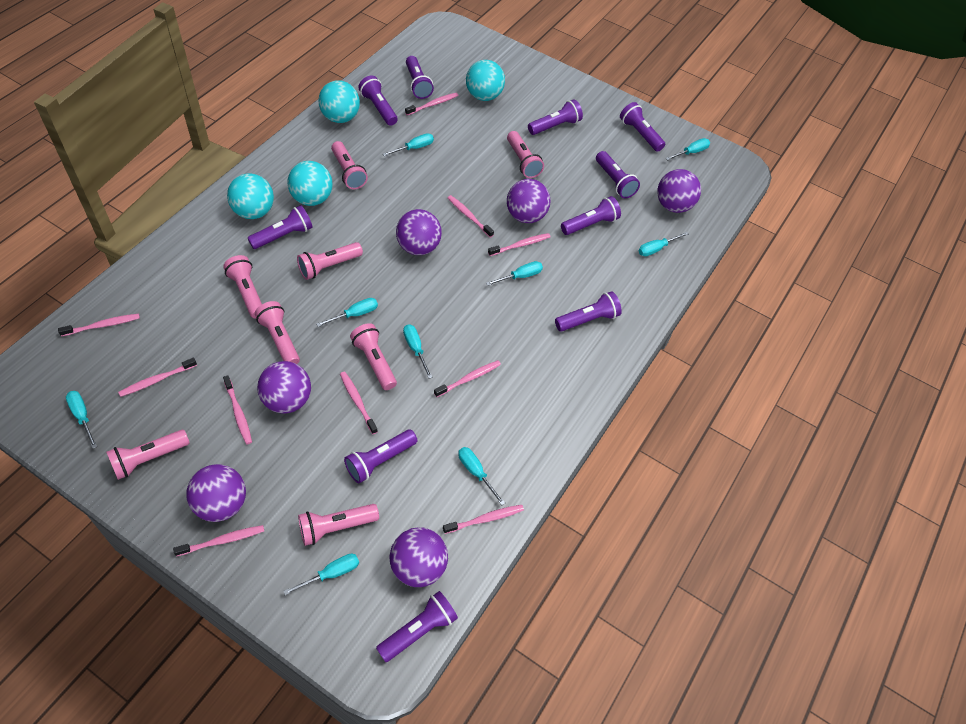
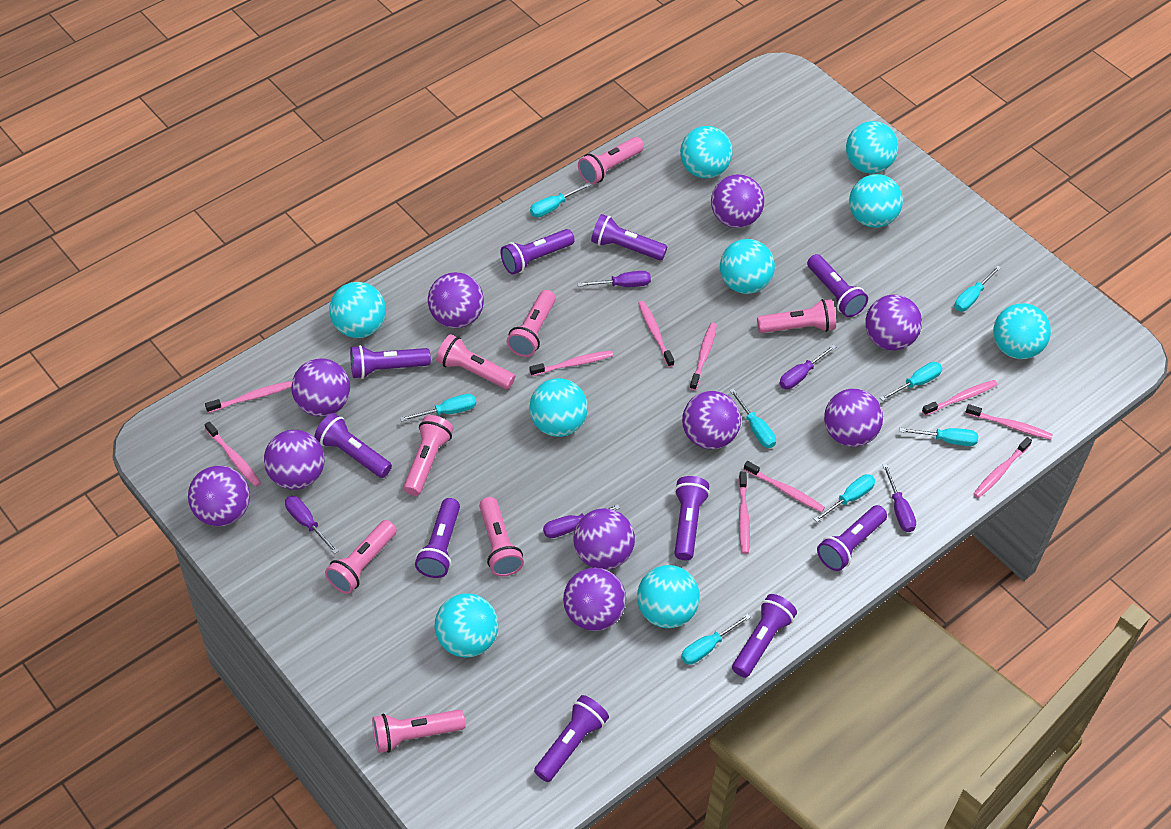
purple ball: [187,464,246,522] [257,361,311,413] [390,527,448,587] [396,209,442,255] [507,179,550,223] [657,169,701,213] = 6 -> [188,465,250,526] [264,430,325,490] [291,358,350,417] [428,272,484,328] [563,568,626,631] [573,508,635,570] [682,391,741,449] [711,174,764,228] [824,389,883,447] [865,295,922,351] = 10
purple screwdriver: none = 0 -> [285,496,338,554] [543,504,620,538] [577,271,651,287] [779,345,836,389] [883,464,916,532] = 5
turquoise ball: [227,173,274,219] [287,161,332,206] [318,81,360,123] [466,60,505,101] = 4 -> [329,282,386,338] [435,593,498,658] [529,378,588,437] [637,565,700,628] [680,126,732,178] [720,239,775,294] [846,121,898,174] [849,174,903,228] [993,303,1051,359] = 9
turquoise screwdriver: [66,391,97,448] [283,554,359,595] [316,298,378,327] [383,133,434,156] [403,324,433,379] [458,447,505,505] [486,261,543,286] [639,232,689,256] [665,138,710,161] = 9 -> [400,394,476,422] [530,183,591,217] [681,614,751,665] [729,388,776,448] [814,474,875,522] [880,362,942,401] [899,428,978,446] [954,265,1001,311] = 8

